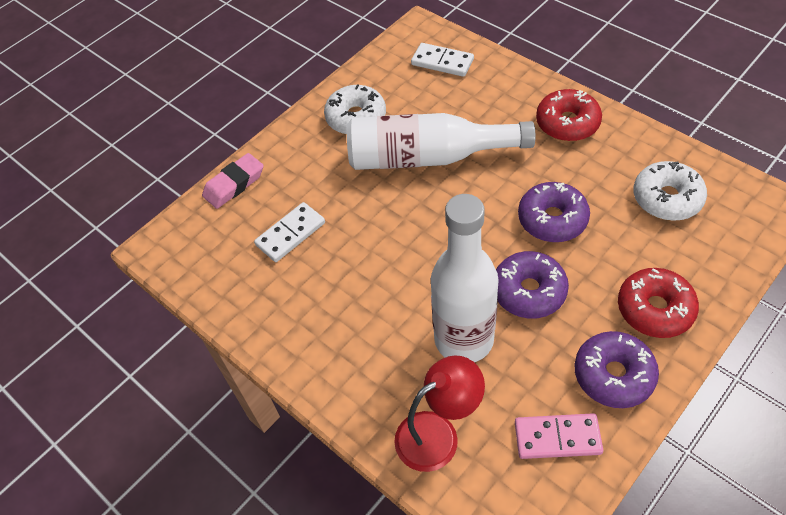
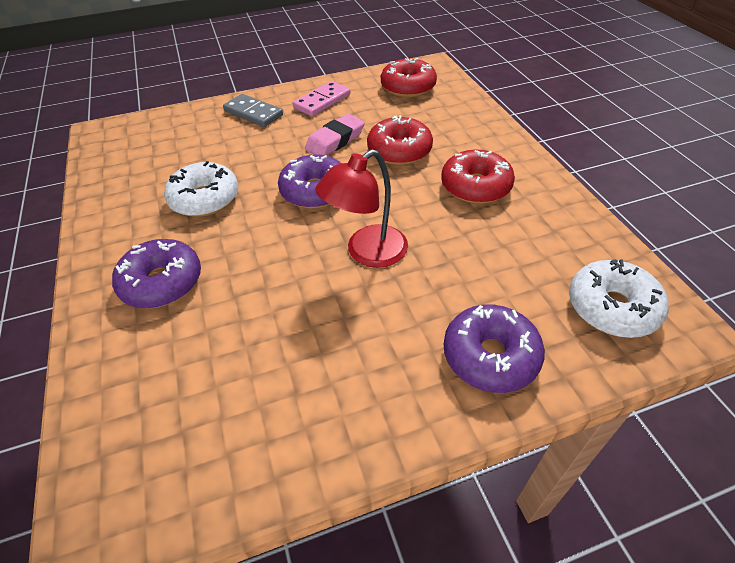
grey domino: none = 0 -> [223,94,283,127] = 1
red donut: [536,89,602,141] [618,268,699,338] = 2 -> [367,115,433,165] [381,58,437,98] [441,150,515,204] = 3
white bottle: [347,113,535,170] [431,194,499,362] = 2 -> none = 0
white domino: [254,202,325,262] [411,43,474,77] = 2 -> none = 0

